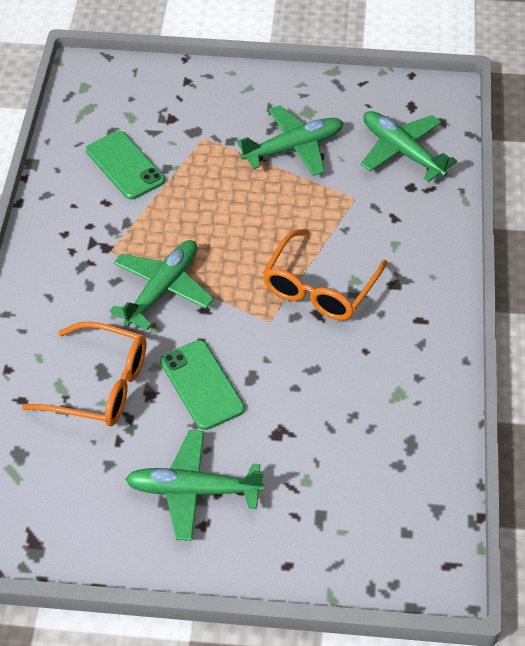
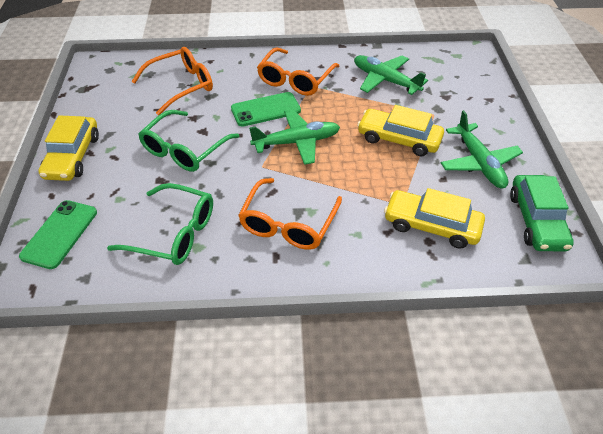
green car: none = 0 -> [510,175,574,251] = 1
green glasses: none = 0 -> [107,183,213,265] [138,110,239,172] = 2
green plane: [110,240,214,330] [125,430,264,541] [237,105,344,176] [361,111,457,182] = 4 -> [249,109,340,165] [354,55,428,95] [441,110,523,188] = 3
orange glasses: [22,321,146,426] [263,229,387,320] = 2 -> [131,47,213,115] [238,178,342,250] [257,47,339,96] = 3
yellow car: none = 0 -> [38,116,99,181] [357,105,444,157] [384,188,485,249] = 3

